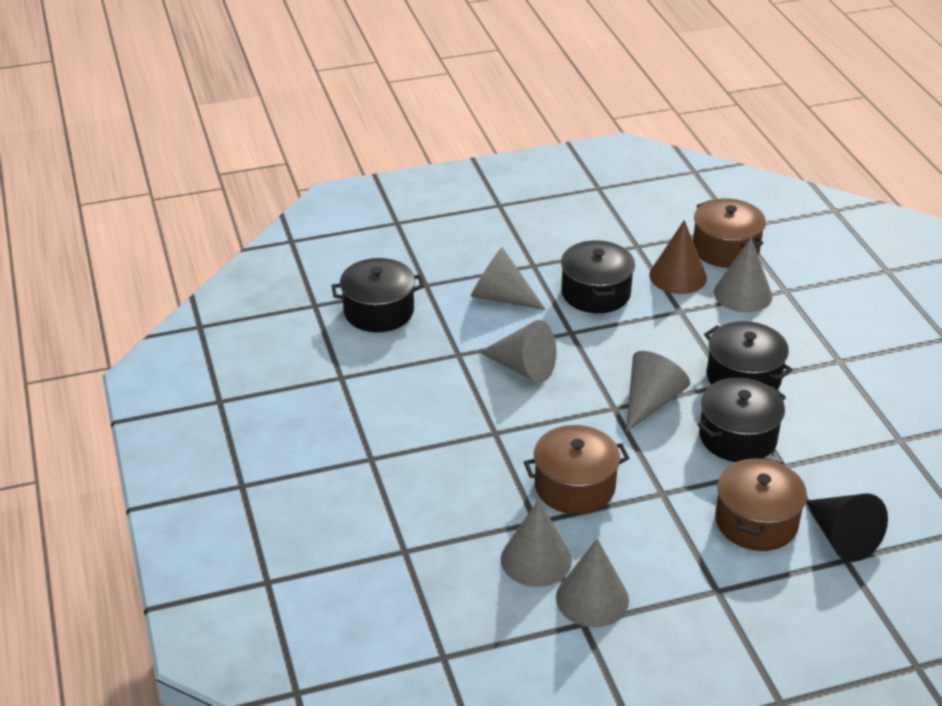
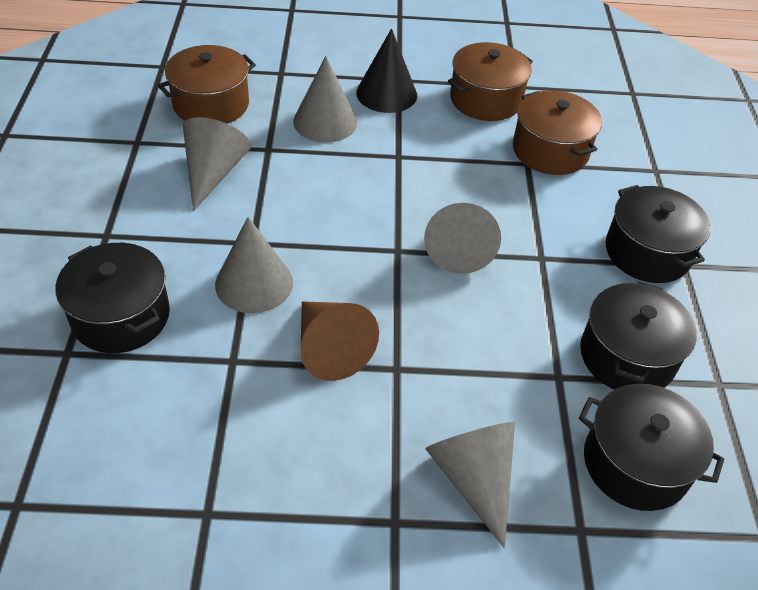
grey cone: [471,247,546,310] [478,320,557,383] [501,500,572,587] [556,539,629,627] [626,351,690,432] [714,237,772,312] = 6 -> [183,117,251,211] [215,217,293,313] [293,56,357,142] [424,203,501,274] [425,422,515,548] = 5

